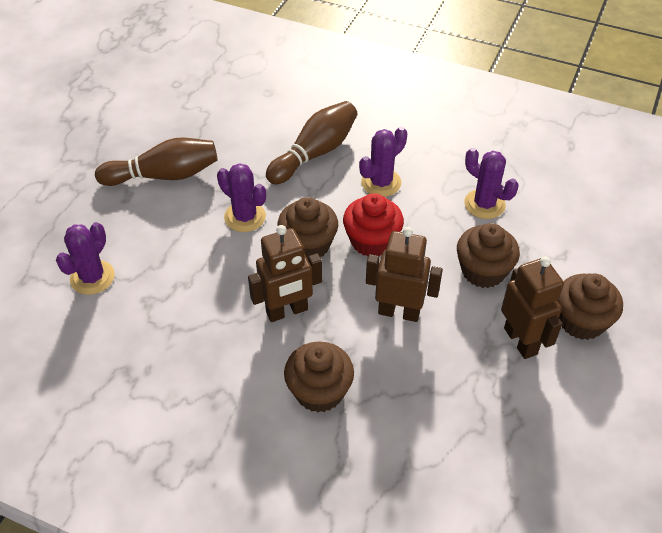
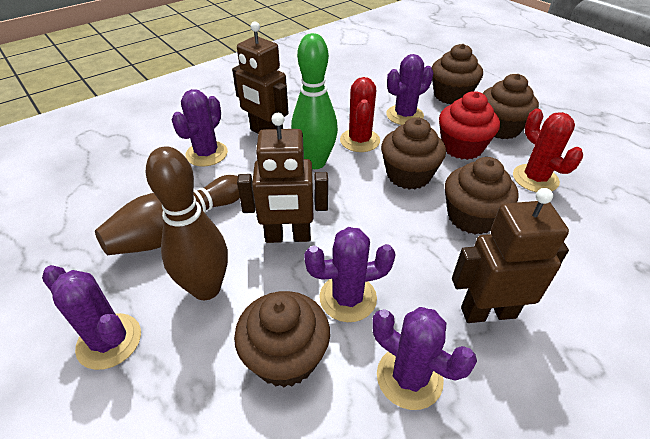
brown cupcake: [277,197,338,259] [284,342,354,412] [457,223,520,288] [557,273,623,340] = 4 -> [234,291,330,387] [381,117,446,190] [432,44,483,104] [445,157,519,235] [483,74,539,139] = 5
green bowling pin: none = 0 -> [291,33,338,169] = 1
purple cactus: [56,222,115,295] [217,163,266,232] [359,127,407,197] [464,148,518,219] = 4 -> [42,265,141,370] [172,89,228,166] [304,227,396,322] [372,307,477,410] [386,54,433,125] = 5
red cactus: none = 0 -> [340,77,380,152] [513,109,583,192] = 2

